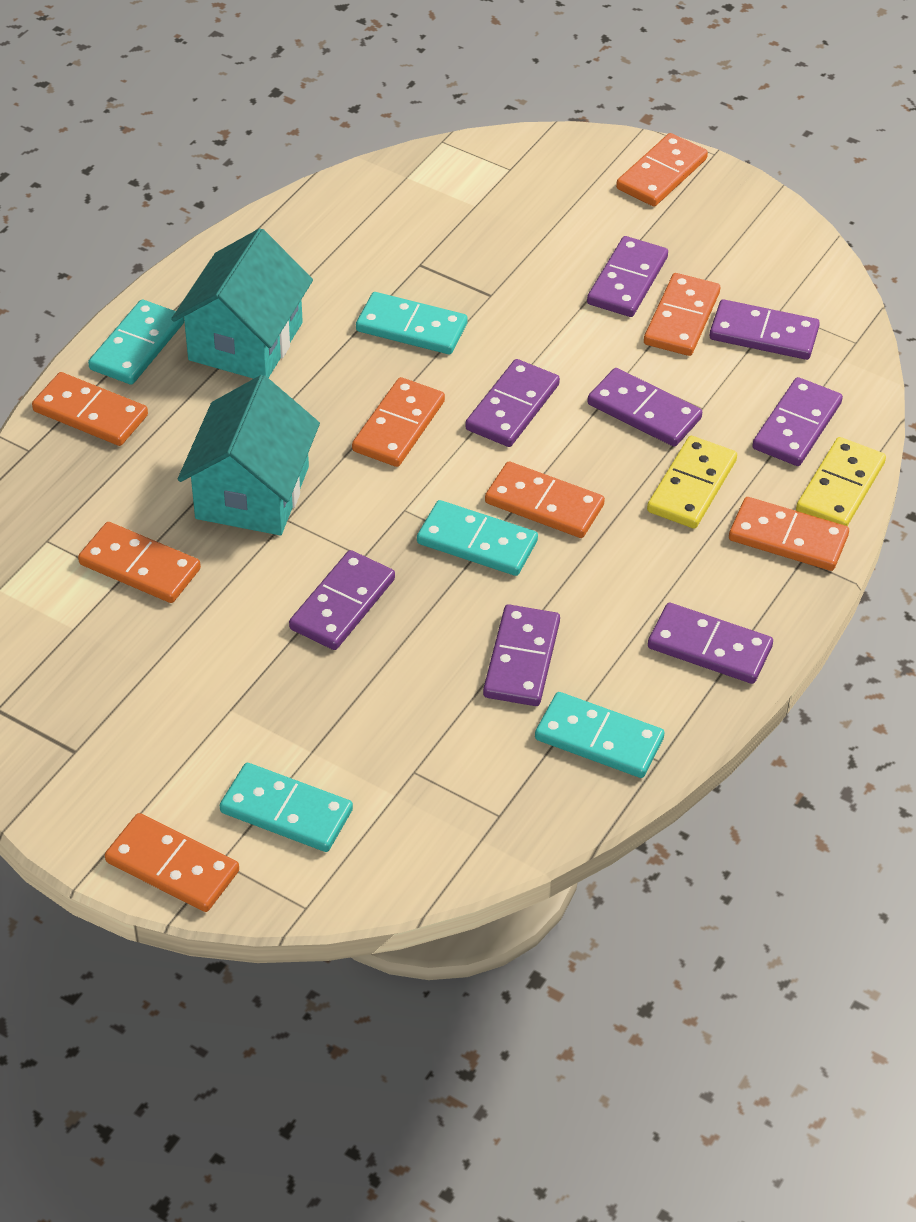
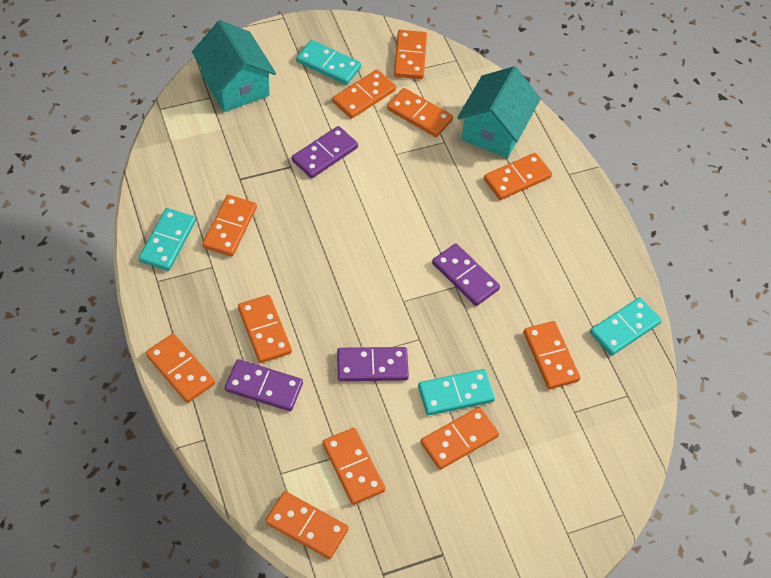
orange domino: [32,372,148,446] [78,522,201,603] [105,813,239,912] [352,377,445,467] [485,462,605,538] [616,133,708,206] [644,273,720,356] [729,497,849,571] = 8 -> [146,334,215,403] [202,195,257,257] [238,295,292,363] [265,491,349,559] [322,428,385,505] [332,70,396,119] [387,88,453,137] [394,30,427,79] [421,407,499,470] [484,153,552,200] [524,321,580,389] = 11
purple domino: [289,550,395,650] [465,359,560,447] [483,604,560,706] [587,236,668,317] [587,368,702,447] [648,603,773,684] [709,299,820,360] [752,377,843,466] = 8 -> [225,359,303,411] [292,126,358,178] [337,347,409,381] [432,244,500,306] = 4
turquoise domino: [88,300,184,385] [220,763,353,852] [356,292,468,354] [417,500,538,576] [535,692,665,778] = 5 -> [139,208,196,271] [296,40,361,85] [418,369,495,415] [590,297,662,356] = 4
yellow domino: [647,436,737,529] [796,437,886,526] = 2 -> none = 0

